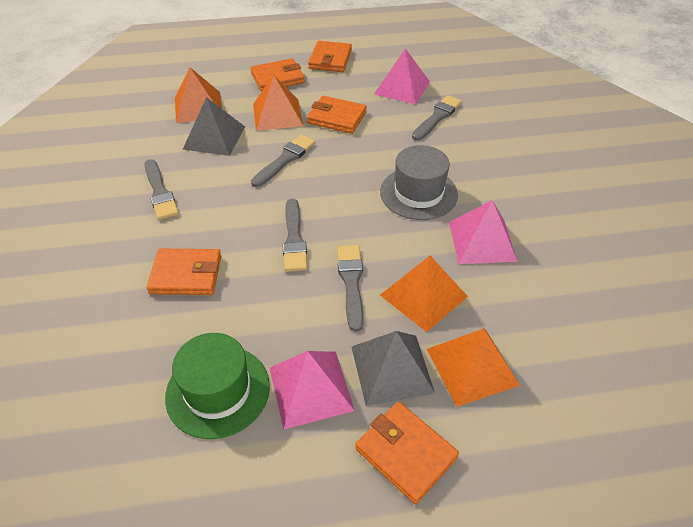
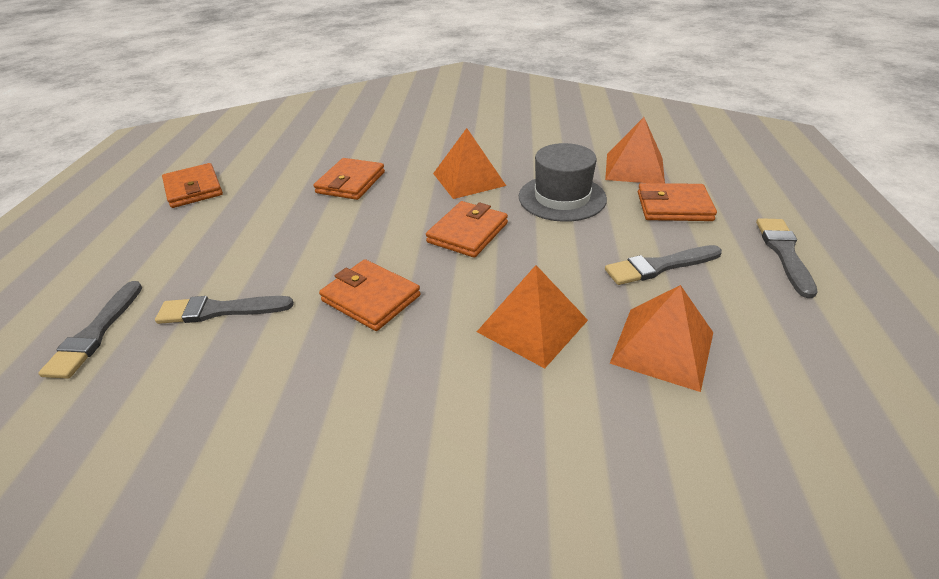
green hat: [165,333,270,439] = 1 -> none = 0
grey brush: [144,159,179,220] [251,135,315,187] [283,199,307,272] [337,245,363,332] [412,95,462,141] = 5 -> [38,281,142,379] [155,296,294,324] [605,245,722,285] [756,218,817,298] = 4
grey pyramid: [183,97,245,156] [352,331,435,406] = 2 -> none = 0
pink pyramid: [270,351,355,430] [374,48,430,104] [449,200,518,264] = 3 -> none = 0

